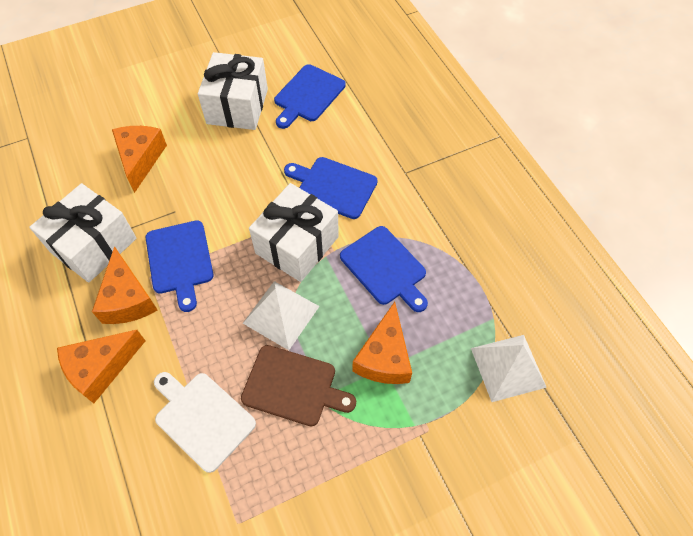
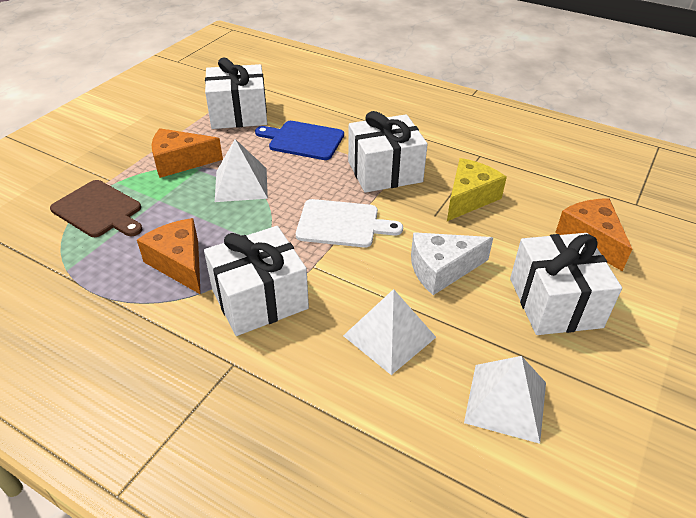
blue cutting board: [146,220,214,312] [274,64,346,129] [284,157,378,219] [340,226,428,312] = 4 -> [255,121,344,160] = 1
orange cheese: [57,330,145,403] [92,246,157,324] [112,126,167,193] [352,302,412,384] = 4 -> [137,218,201,295] [152,128,223,178] [555,198,632,271] = 3
white cheese: none = 0 -> [411,232,493,295] = 1
white gift: [29,183,137,283] [198,52,268,130] [249,183,339,282] = 3 -> [204,226,309,336] [205,57,267,129] [348,111,428,193] [510,233,622,335] = 4
white pyramid: [243,281,320,350] [471,335,547,402] = 2 -> [215,139,268,202] [343,289,436,375] [464,356,546,444] = 3
yellow cheese: none = 0 -> [447,158,507,221] = 1

